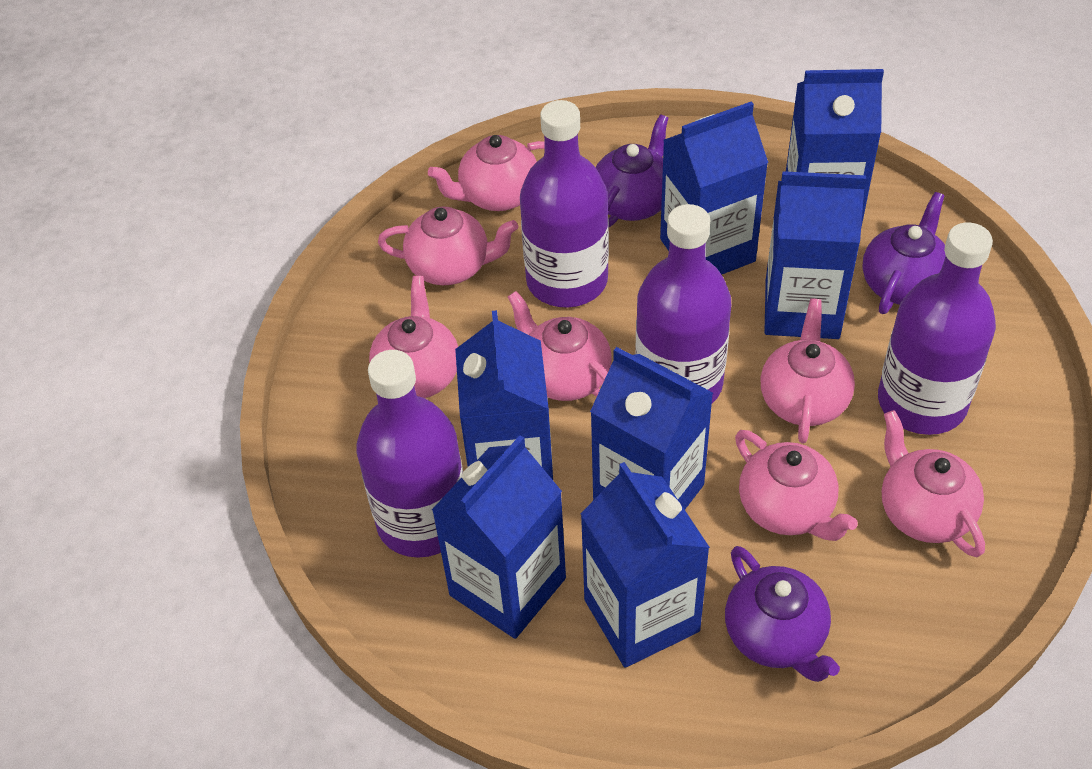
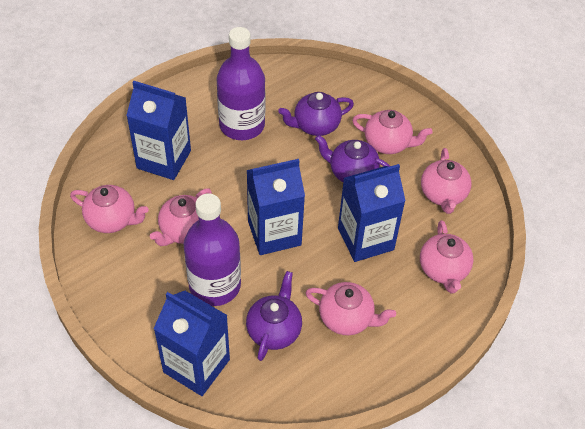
blue carton: [432,435,566,639] [455,310,553,480] [581,462,710,668] [590,347,713,510] [660,101,768,275] [764,171,866,339] [786,69,884,227] = 7 -> [126,81,191,180] [154,291,230,396] [247,159,305,255] [338,164,406,262] = 4
pink teapot: [369,276,458,398] [378,206,518,285] [428,135,545,211] [508,291,612,401] [735,430,858,541] [760,298,855,443] [882,410,985,557] = 7 -> [70,185,149,233] [150,188,212,246] [306,282,396,335] [352,110,433,154] [420,220,474,293] [421,148,471,214] = 6
purple bottle: [357,350,463,558] [520,100,609,308] [635,204,731,403] [878,222,996,435] = 4 -> [183,193,241,306] [217,27,265,140] = 2

